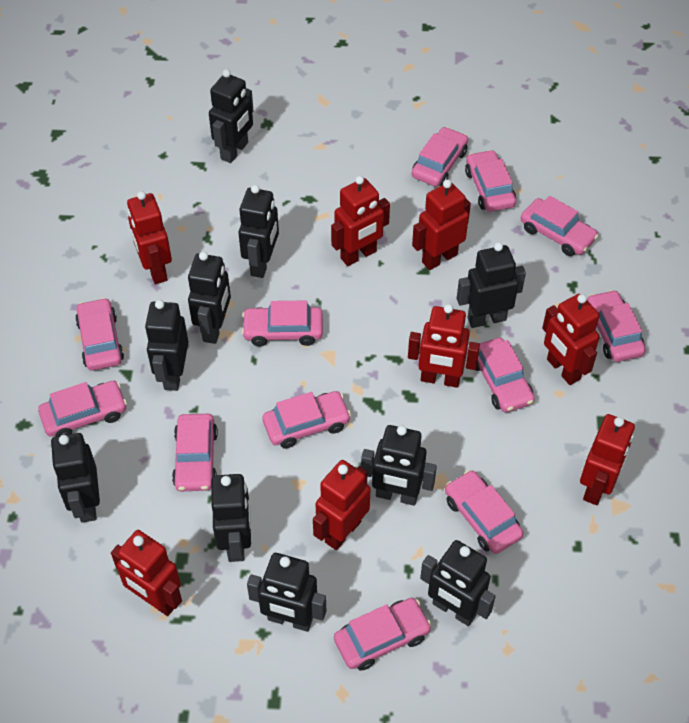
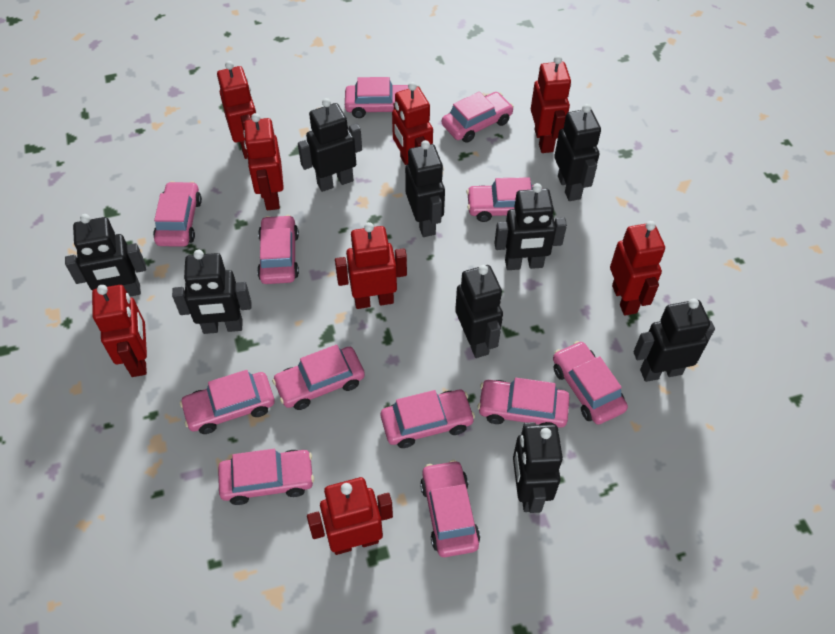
black robot: [51,433,100,523] [145,300,188,391] [188,251,231,344] [209,69,253,163] [211,474,251,562] [238,185,279,278] [247,553,326,632] [361,425,437,506] [420,540,496,626] [457,242,526,328] = 10 -> [65,214,146,297] [172,250,251,334] [298,98,362,192] [405,140,445,237] [455,265,503,358] [495,183,567,270] [513,422,563,513] [554,104,601,201] [634,299,715,382] = 9

